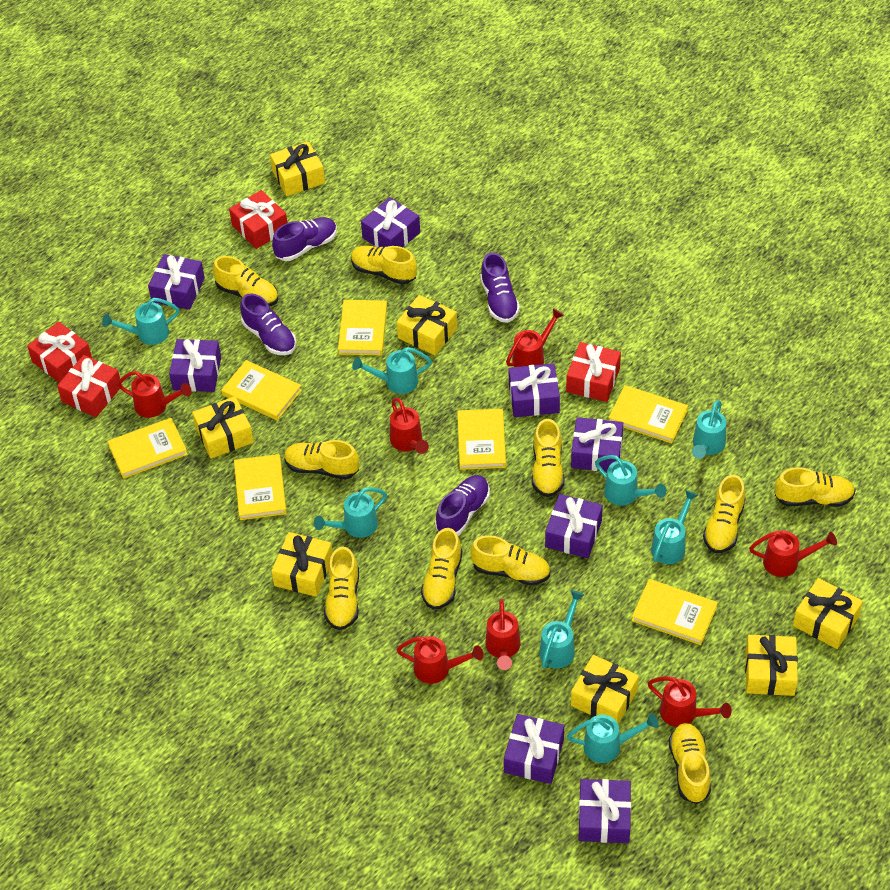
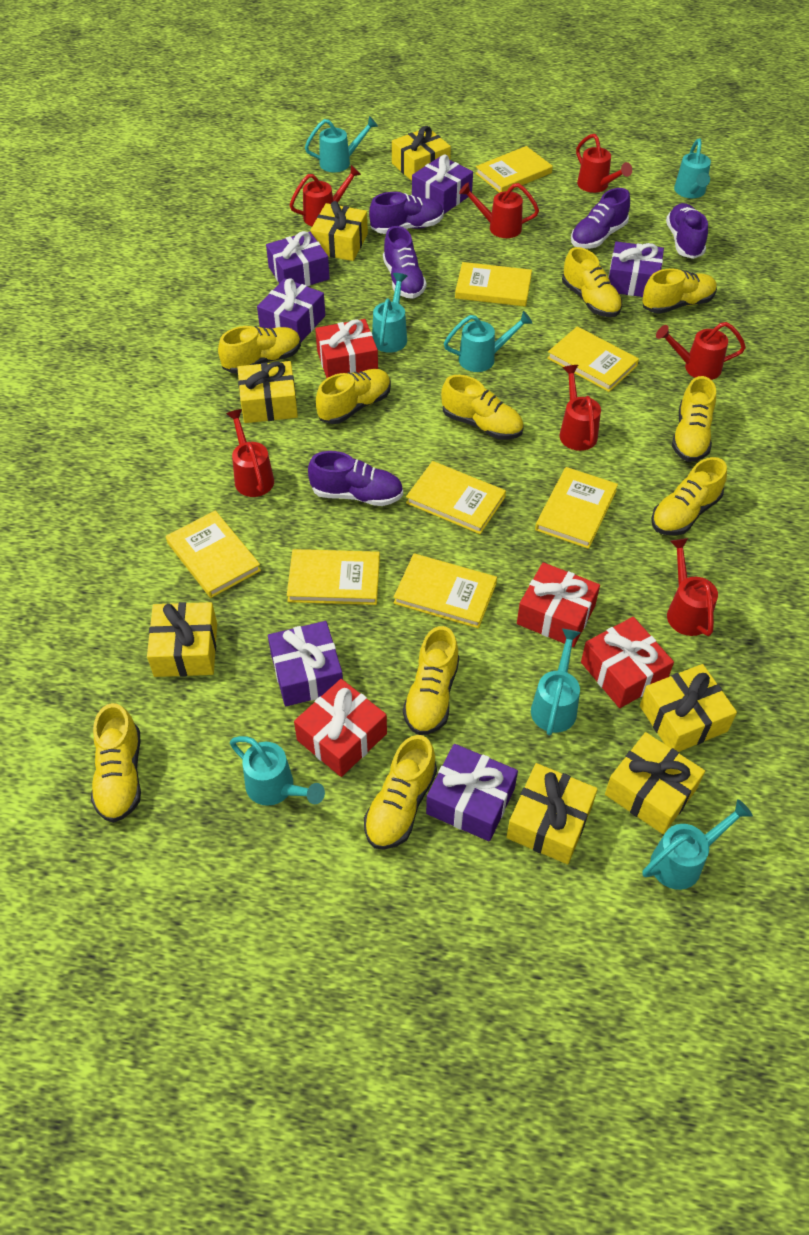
purple gift: [148,254,205,310] [169,339,221,392] [361,197,420,247] [504,714,564,784] [509,363,560,417] [545,494,603,558] [571,417,623,472] [579,779,631,843] = 8 -> [257,278,325,342] [266,231,330,286] [268,621,343,706] [412,155,473,214] [426,744,518,842] [608,241,664,297] = 6
purple shoe: [240,293,296,355] [272,217,337,261] [435,475,490,536] [480,252,520,323] = 4 -> [308,451,403,506] [369,192,444,234] [383,226,427,299] [571,188,630,249] [666,203,708,259] = 5
turquoise watering can: [102,298,179,345] [314,487,387,538] [352,347,432,394] [539,590,584,668] [567,713,659,763] [595,455,666,506] [651,490,698,564] [692,400,726,459] = 8 -> [230,736,325,806] [305,116,378,172] [372,273,407,353] [444,311,533,372] [531,629,581,735] [642,799,753,890] [674,139,711,198] = 7
yellow book: [108,418,188,479] [221,360,302,420] [234,454,287,520] [338,300,387,355] [457,409,506,470] [608,385,688,444] [632,579,718,645] = 7 -> [166,511,261,598] [287,549,380,605] [394,554,497,628] [406,461,506,534] [455,262,532,307] [475,146,553,193] [535,467,618,549] [547,326,639,392] = 8

